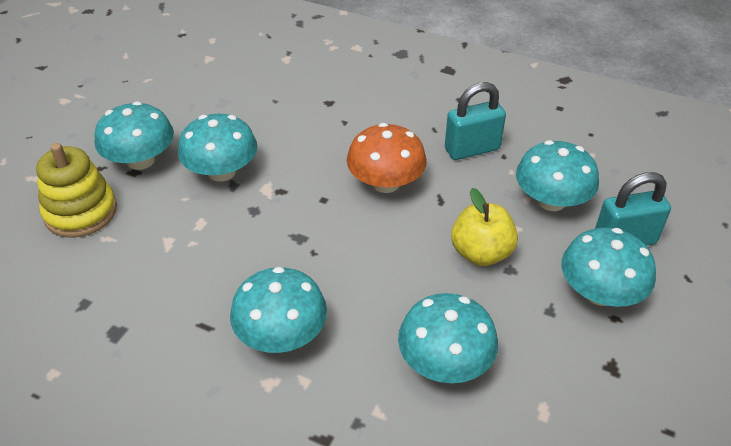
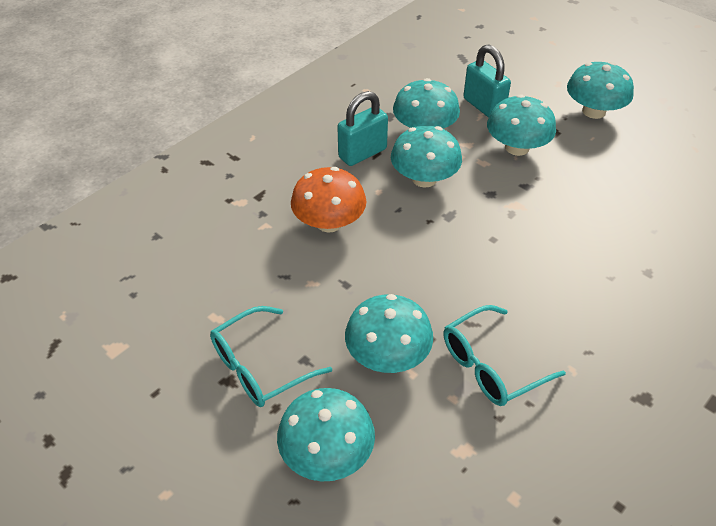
turquoise glasses: none = 0 -> [210,306,332,407] [444,305,566,406] = 2
yellow apple: [451,188,518,266] = 1 -> none = 0
yellow stacking toy: [36,143,117,238] = 1 -> none = 0

